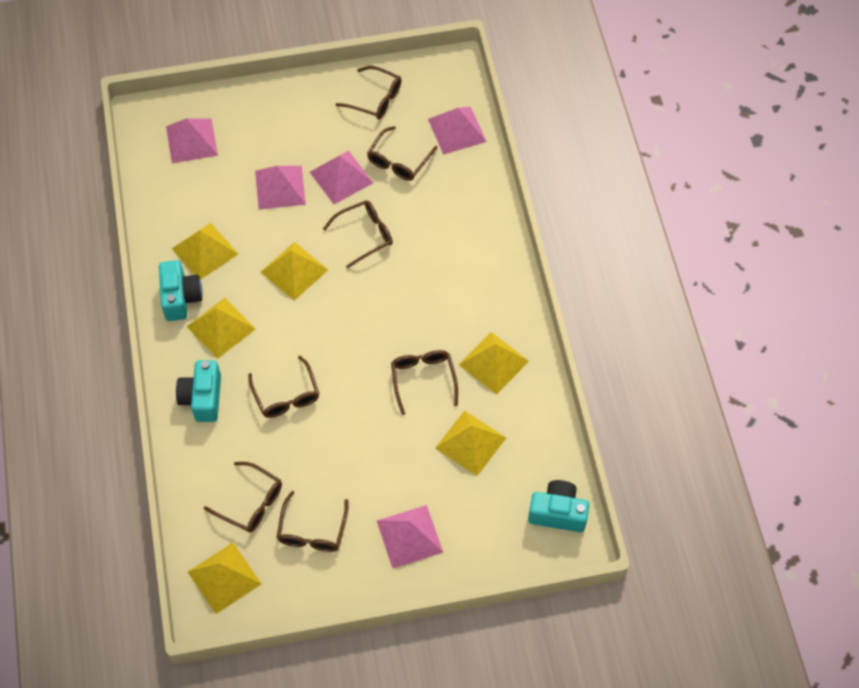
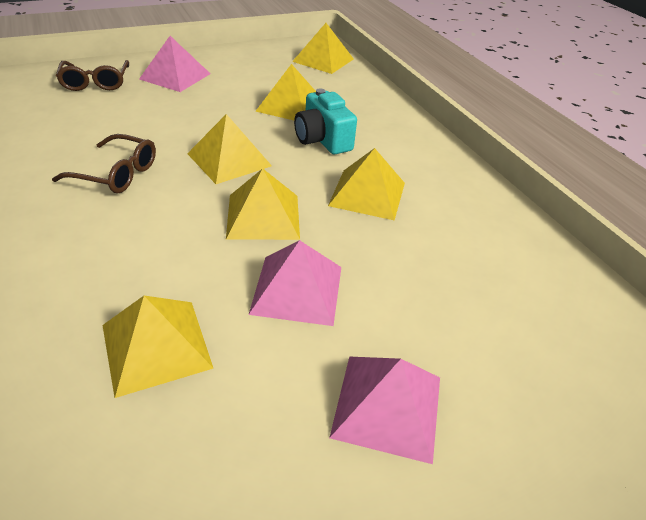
brown glasses: [204,462,282,533] [248,356,319,418] [277,491,348,552] [323,200,393,269] [335,66,401,119] [367,126,437,181] [391,350,458,415] = 7 -> [52,134,156,193] [56,60,129,91] = 2
pink pyramid: [166,118,218,163] [255,166,306,210] [310,151,373,204] [377,505,443,569] [428,107,487,155] = 5 -> [139,36,210,92] [249,240,341,326] [329,357,440,464] = 3
turquoise camera: [159,260,203,321] [176,360,221,422] [528,480,589,532] = 3 -> [294,89,357,155] = 1

